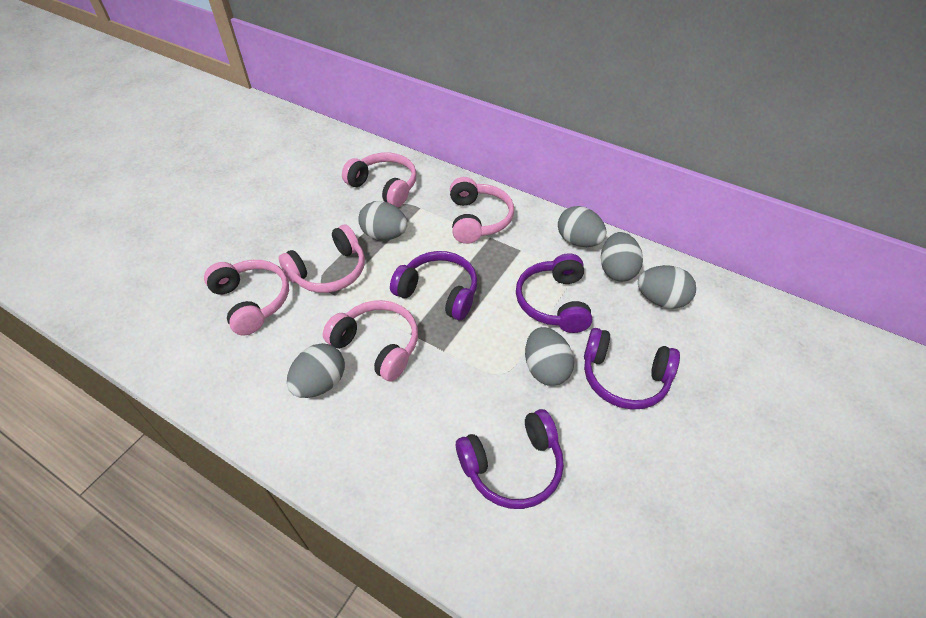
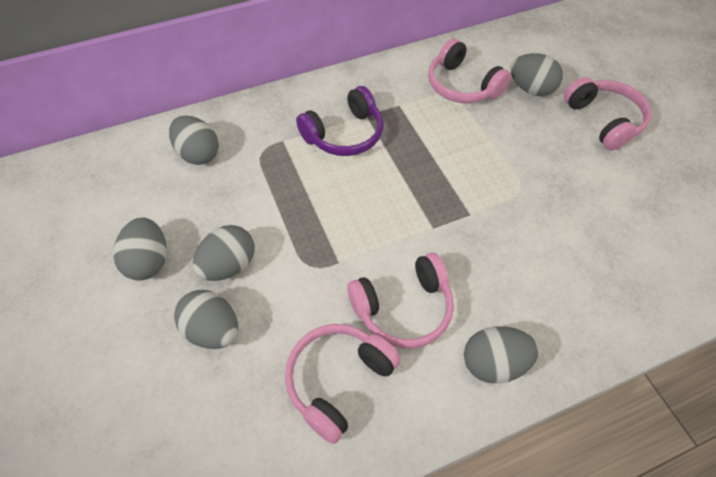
pink headphones: [204,260,289,335] [278,225,365,293] [323,300,418,381] [342,152,416,207] [450,177,514,244] = 5 -> [285,324,401,444] [347,253,454,348] [428,38,511,103] [564,77,652,151] = 4
purple headphones: [390,251,477,320] [456,409,564,509] [516,253,592,333] [584,328,680,410] = 4 -> [296,86,383,156] = 1

